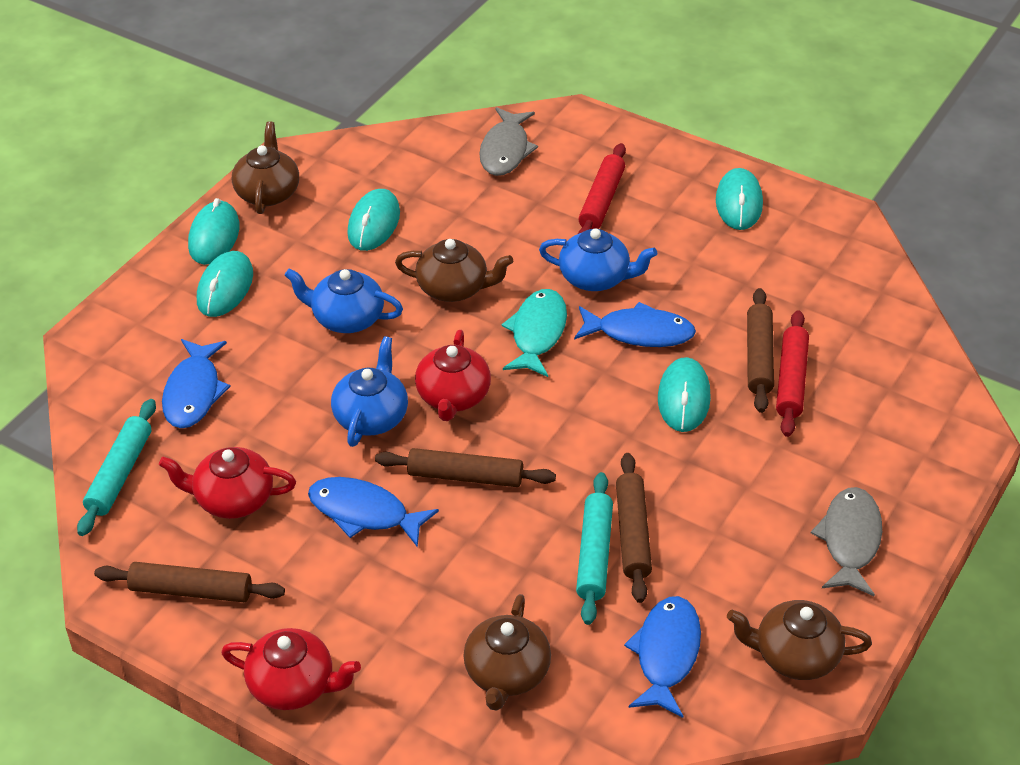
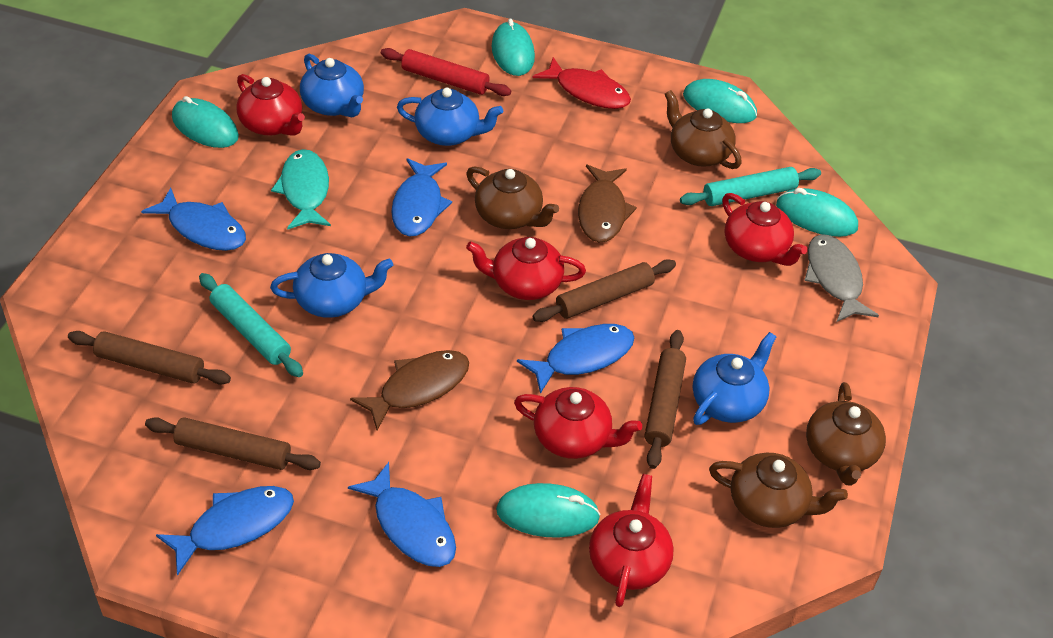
blue fish: [162,339,231,428] [308,477,439,548] [574,302,696,347] [624,596,701,718] = 4 -> [141,187,246,251] [156,486,294,576] [348,462,456,567] [391,158,452,237] [517,324,634,394] = 5
blue teapot: [285,268,403,333] [331,336,408,447] [539,228,658,291] = 3 -> [270,253,393,318] [300,54,364,118] [397,88,503,146] [693,332,776,425] = 4
brown fish: none = 0 -> [350,350,469,431] [578,164,637,242] = 2
grey fish: [479,107,538,176] [811,487,882,596] = 2 -> [804,234,879,322] = 1
red fish: none = 0 -> [533,57,631,109] = 1
red rolling pin: [578,143,626,234] [776,310,809,437] = 2 -> [381,48,511,96] = 1
red teapot: [159,447,296,519] [221,628,361,710] [415,330,491,421] = 3 -> [236,74,305,136] [466,237,586,300] [514,387,642,459] [589,474,674,607] [722,193,808,266] = 5

